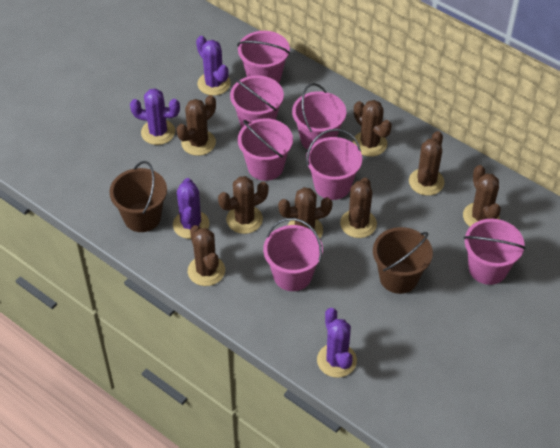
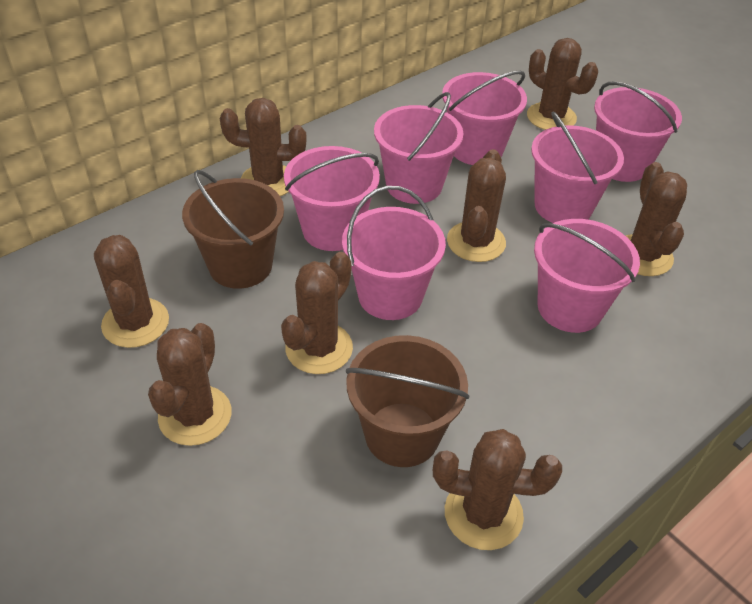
purple cactus: [130,88,180,145] [173,178,209,239] [196,36,231,96] [317,308,357,378] = 4 -> none = 0

